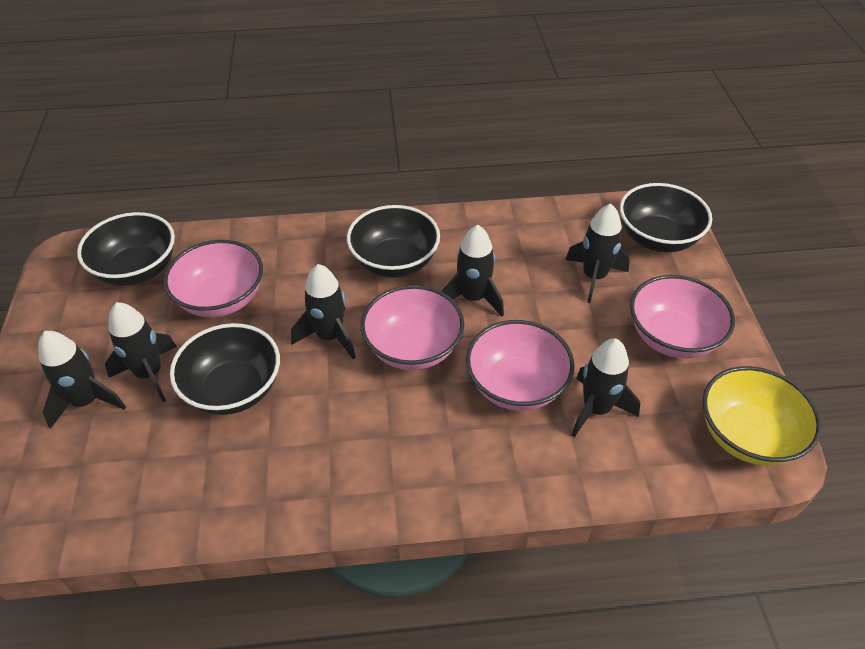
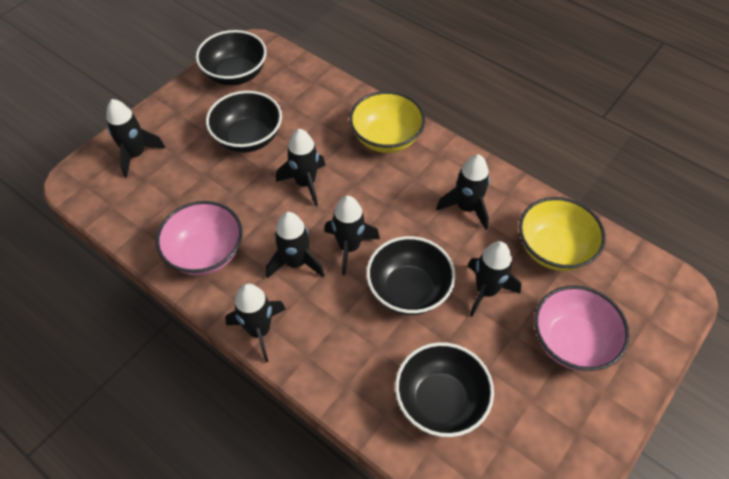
black rocket: [38,331,126,429] [105,302,177,402] [291,264,356,360] [442,225,504,317] [565,204,630,303] [572,339,640,437] = 6 -> [106,99,165,178] [225,284,286,363] [266,212,325,279] [276,129,326,206] [324,196,380,275] [436,154,490,230] [468,241,521,317] = 7
pink bowl: [163,240,263,318] [361,285,464,370] [466,320,575,411] [630,275,735,358] = 4 -> [156,201,242,275] [534,285,630,371] = 2
yellow bowl: [703,366,822,465] = 1 -> [349,91,425,153] [519,197,606,271] = 2

